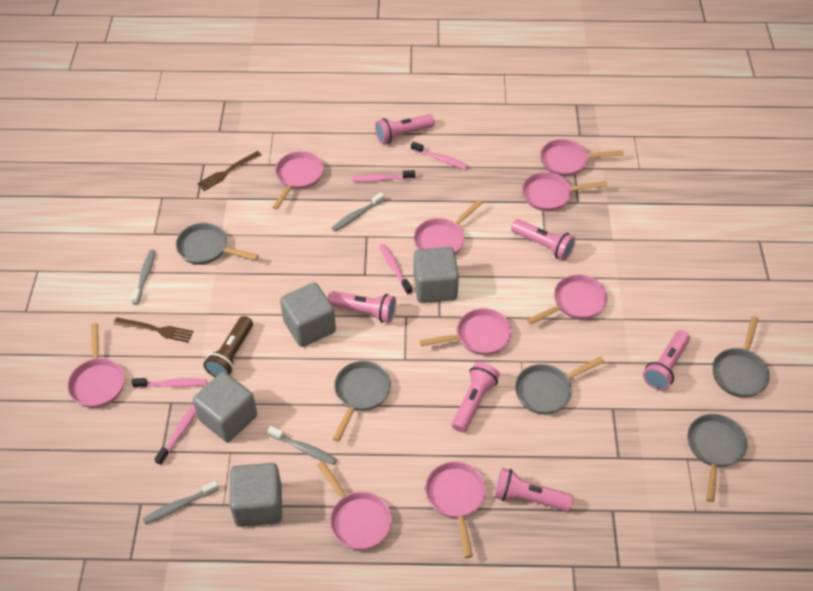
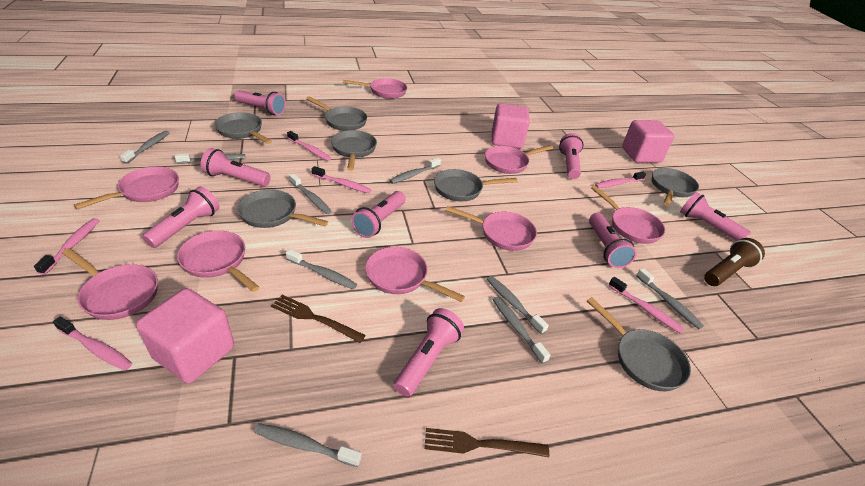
grey cube: [193,372,257,442] [229,463,282,527] [280,282,336,347] [414,247,459,303] = 4 -> none = 0
grey pan: [176,223,259,265] [333,361,391,442] [515,356,604,414] [688,414,748,502] [713,316,770,398] = 5 -> [214,112,272,144] [237,190,328,228] [306,96,367,131] [331,130,377,171] [434,169,518,201] [587,297,691,391] [652,168,699,206] = 7
grey toothbrush: [131,249,156,304] [143,481,219,524] [268,426,337,465] [331,193,385,231] = 4 -> [120,131,169,164] [175,153,245,164] [254,423,361,467] [286,249,357,290] [289,174,332,214] [389,158,441,184] [487,276,549,334] [492,296,551,364] [636,268,704,329] = 9
pink cube: none = 0 -> [136,288,234,384] [492,103,530,149] [622,120,674,163] = 3
pink flashlight: [327,291,396,323] [375,114,435,144] [452,362,500,432] [494,468,574,511] [511,219,576,261] [643,330,690,390] = 6 -> [142,187,219,248] [201,148,271,187] [234,90,286,115] [351,191,406,238] [393,308,464,397] [559,133,583,179] [589,213,637,268] [680,192,751,241] = 8
pink pan: [67,323,125,408] [272,151,324,210] [317,461,392,550] [414,200,482,255] [420,308,512,355] [425,461,486,558] [522,172,607,211] [527,275,608,325] [540,139,624,176] = 9 -> [62,248,158,320] [73,167,179,210] [177,231,260,292] [343,78,407,99] [365,247,465,302] [445,206,537,251] [485,145,553,174] [591,186,665,244] = 8
pink toothbrush: [132,378,207,388] [155,404,197,465] [352,170,415,182] [379,244,412,295] [411,142,468,169] = 5 -> [34,218,100,275] [53,317,132,370] [287,131,331,161] [312,166,371,193] [595,172,646,188] [608,277,684,334] = 6

